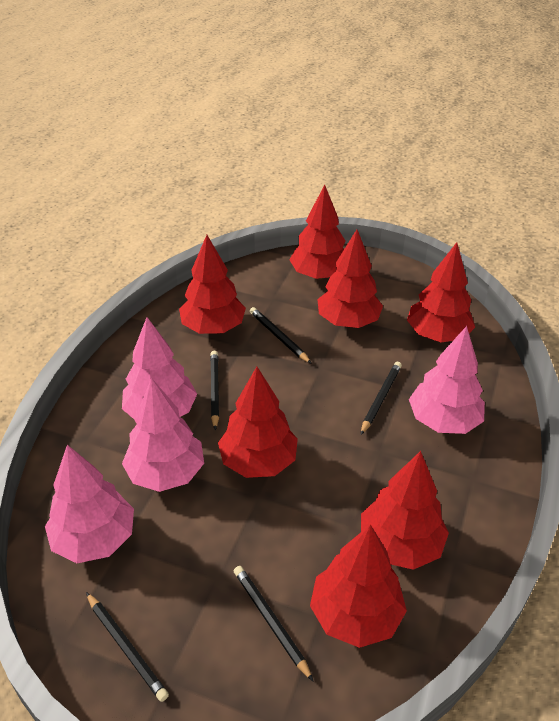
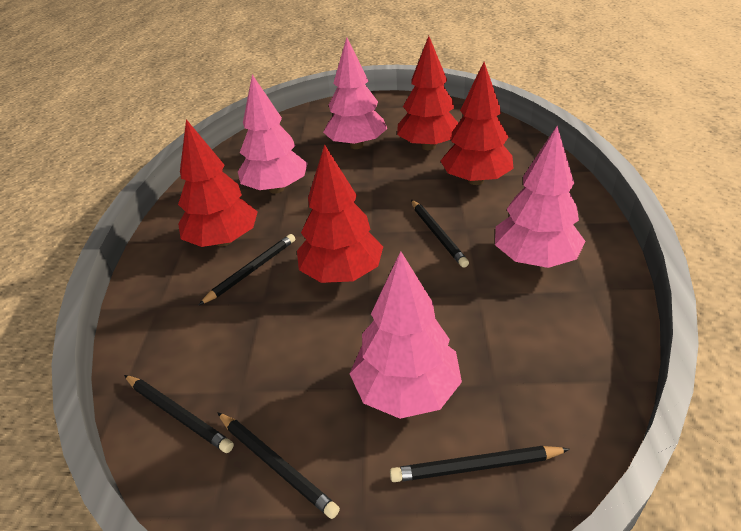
red tree: [179,235,246,334] [218,367,298,478] [289,185,346,280] [310,525,407,648] [317,230,383,328] [361,451,449,570] [407,242,475,343] = 7 -> [178,119,258,247] [297,144,383,283] [397,36,458,150] [441,62,514,185] = 4

